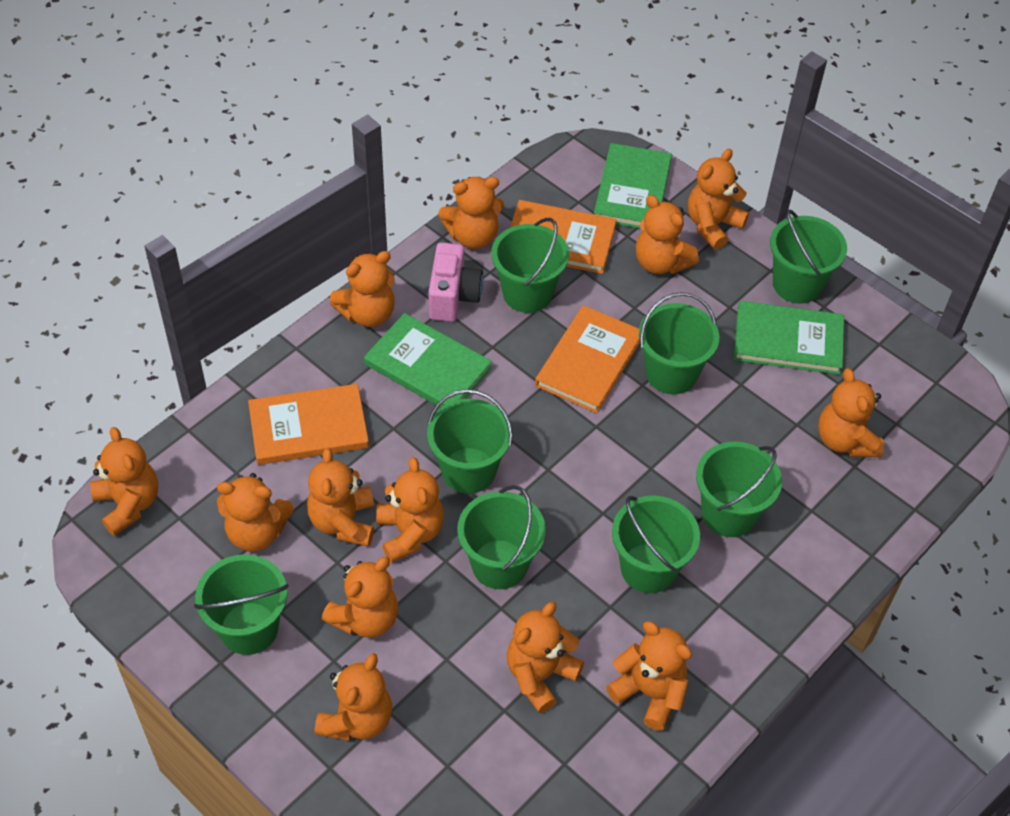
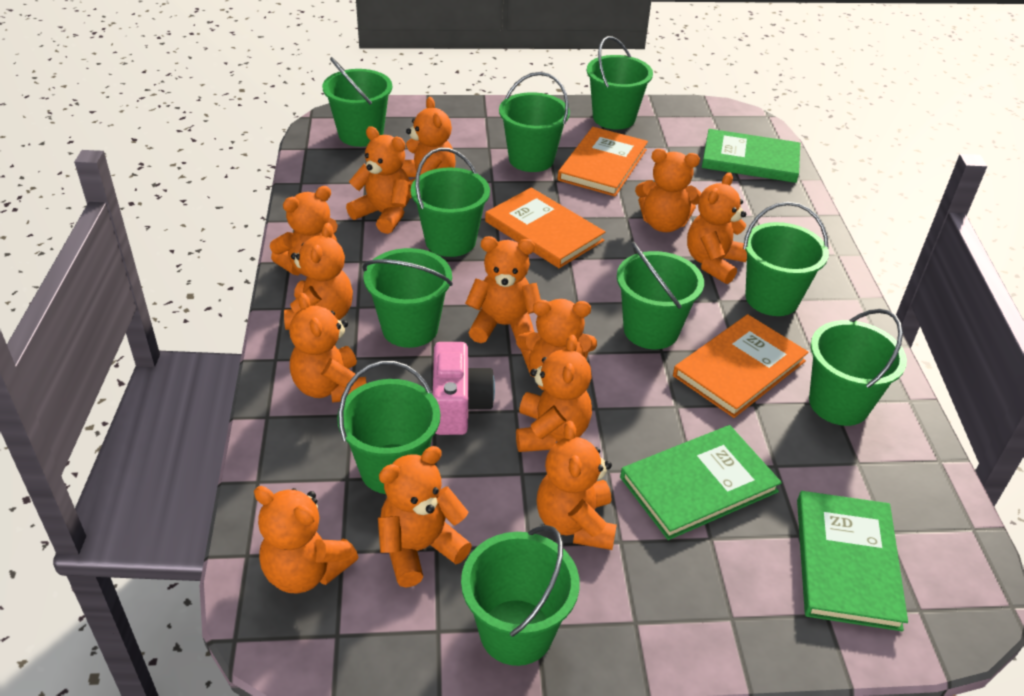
green bucket: [194,554,289,655] [427,389,513,493] [457,485,546,589] [491,218,569,313] [612,495,700,593] [639,292,719,394] [696,441,782,537] [770,210,847,304] = 8 -> [322,57,392,147] [337,361,440,494] [362,248,453,348] [411,148,490,257] [461,525,580,666] [499,72,570,172] [587,36,653,130] [617,242,704,349] [743,202,829,316] [809,309,907,426] = 10

